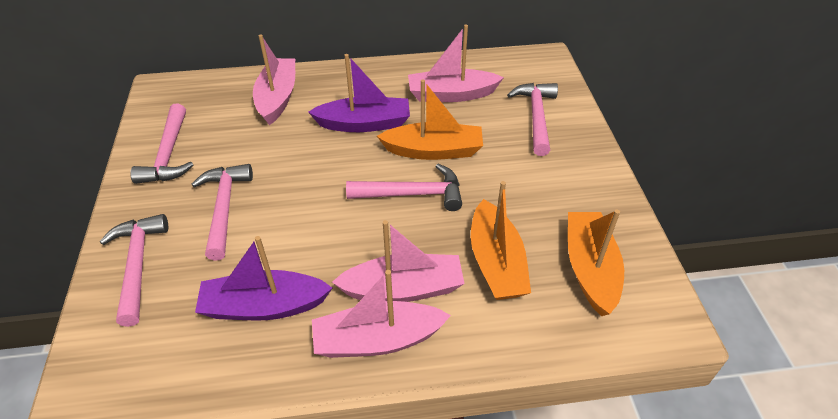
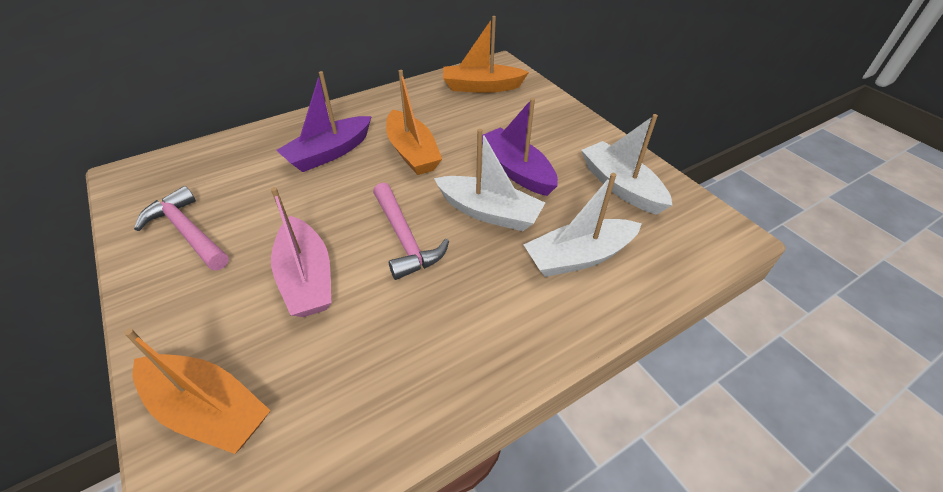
pink boat: [253,34,295,125] [312,270,451,358] [332,220,465,302] [408,25,504,102] = 4 -> [271,187,331,317] = 1
pink hammer: [100,214,168,327] [130,104,194,184] [191,164,253,261] [346,164,462,211] [507,83,558,156] = 5 -> [134,186,229,271] [373,182,449,280] = 2
white boat: none = 0 -> [434,129,545,231] [523,173,642,277] [581,114,672,215] = 3

